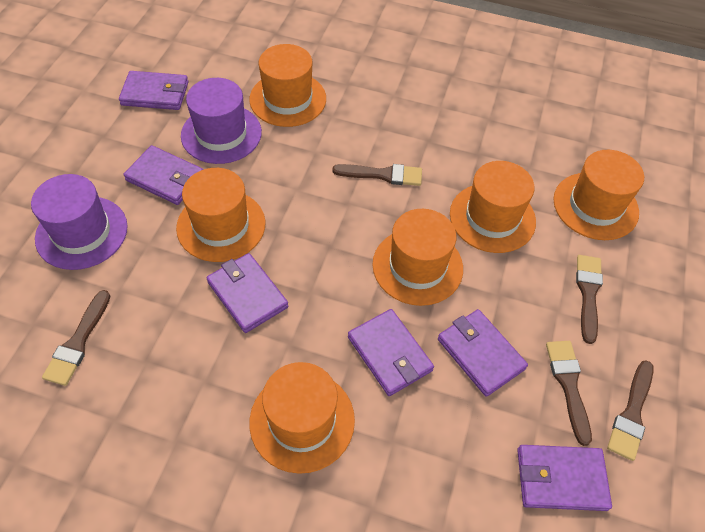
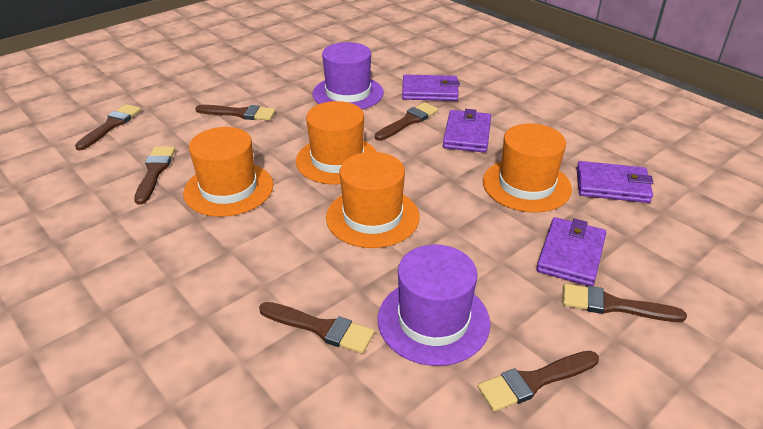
brown brush: [42,290,110,386] [332,164,422,186] [546,341,592,446] [576,255,603,344] [607,360,654,461] = 5 -> [75,104,141,151] [134,147,175,204] [195,105,276,121] [259,302,375,354] [375,102,438,141] [478,351,599,412] [562,284,687,322] = 7
orange hat: [176,168,265,262] [249,44,326,127] [249,362,355,474] [372,209,463,306] [450,161,536,253] [553,150,644,240] = 6 -> [183,127,273,217] [296,101,377,185] [326,152,419,248] [483,123,572,212] = 4
purple wallet: [119,71,189,110] [123,145,204,205] [207,253,288,333] [348,309,434,396] [438,309,528,397] [517,445,612,511] = 6 -> [402,75,460,101] [443,109,491,153] [536,217,607,286] [576,161,653,203] = 4

